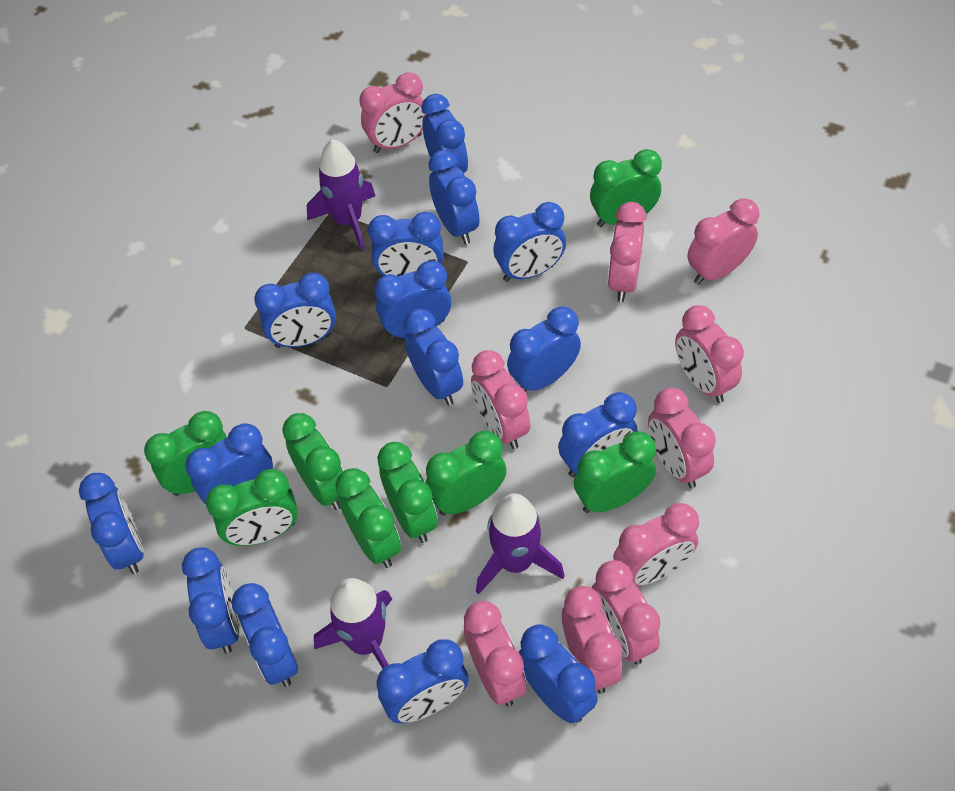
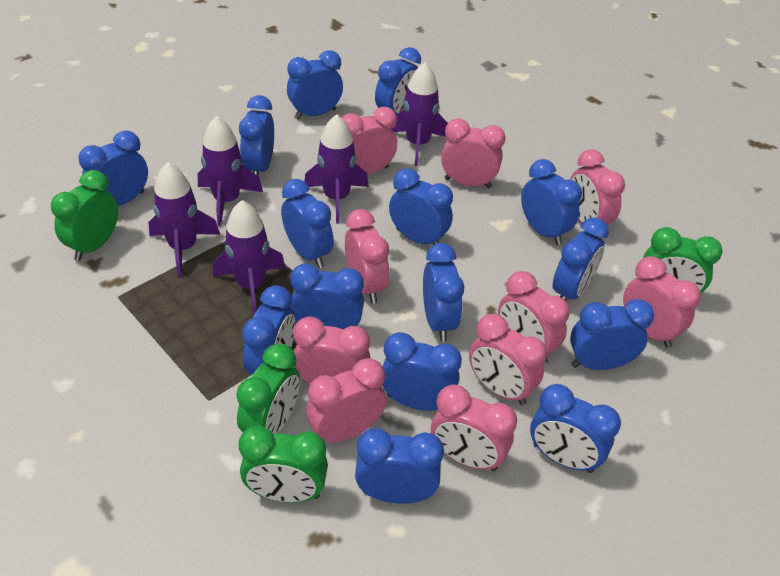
green clock: [144,411,228,496] [206,469,298,546] [282,413,344,510] [335,468,401,568] [377,442,437,543] [426,431,507,515] [574,431,656,513] [590,149,662,227] = 8 -> [51,170,118,261] [236,343,300,434] [239,426,328,503] [643,227,722,293] = 4
purple rocket: [307,139,375,251] [314,578,392,669] [476,493,565,595] = 3 -> [149,162,220,277] [198,116,263,226] [213,200,285,316] [304,114,369,224] [392,63,448,166] = 5

